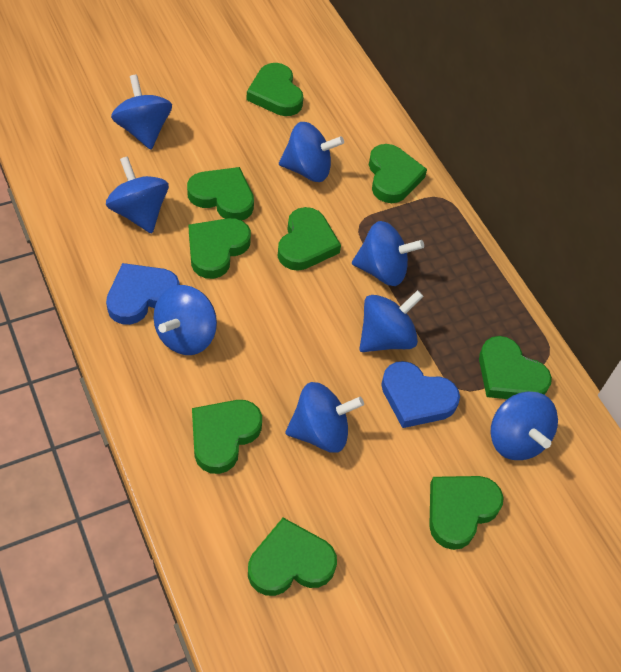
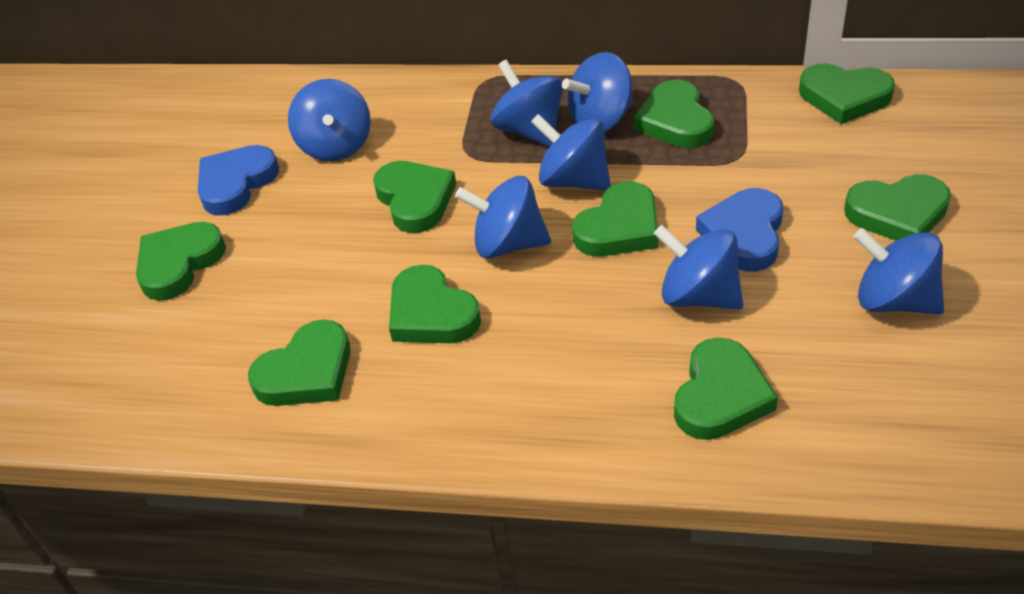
blue spinning top: [106,156,169,234] [111,75,172,150] [154,285,217,355] [279,122,344,182] [285,382,364,453] [352,221,424,286] [359,290,424,352] [491,391,558,460] = 8 -> [288,79,371,161] [455,176,551,258] [491,60,563,147] [531,114,611,191] [562,52,634,132] [654,225,743,310] [854,228,944,315] = 7

